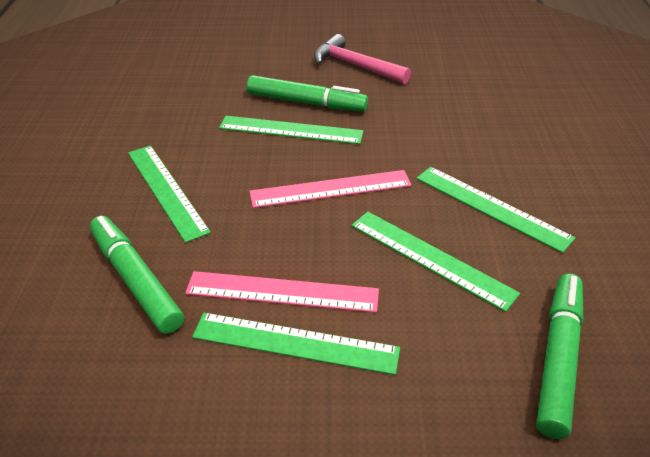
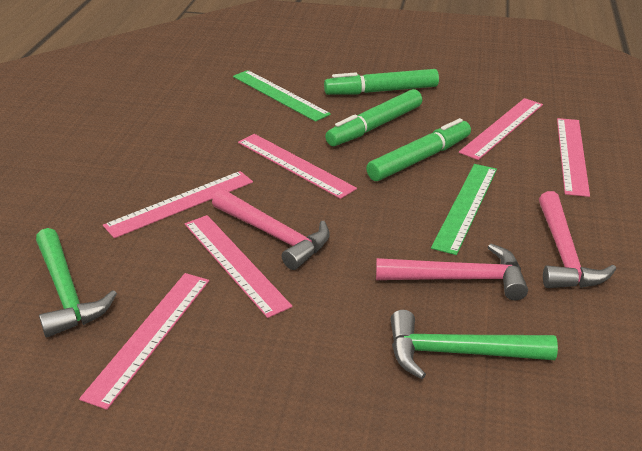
green hammer: none = 0 -> [36,228,117,338] [391,310,558,379] = 2
green ruler: [128,145,211,243] [192,313,400,375] [219,116,364,144] [351,212,520,312] [416,167,576,253] = 5 -> [233,70,331,122] [431,164,497,255] = 2
pink hammer: [314,34,411,84] = 1 -> [212,189,330,270] [376,244,528,300] [539,191,616,288] = 3
pink ruler: [185,271,379,313] [249,170,412,208] = 2 -> [79,273,209,410] [103,171,253,238] [185,215,292,318] [238,134,357,199] [459,98,543,160] [557,118,590,197] = 6

